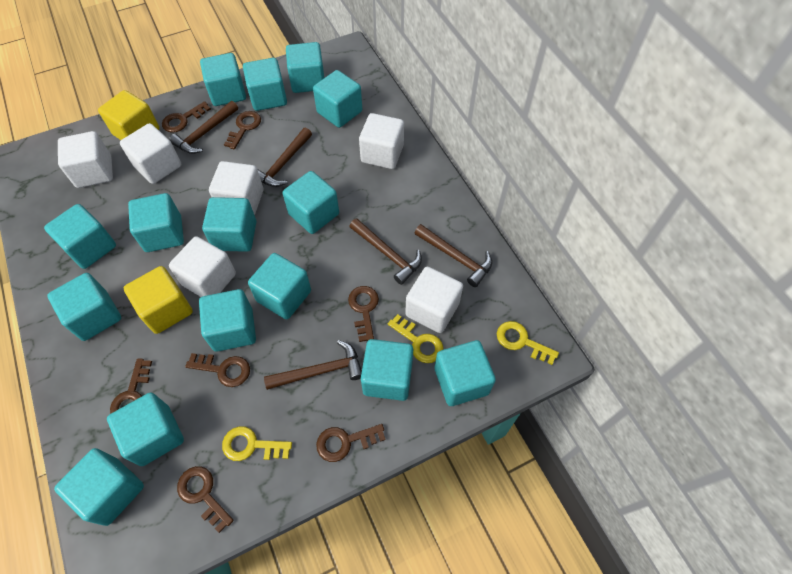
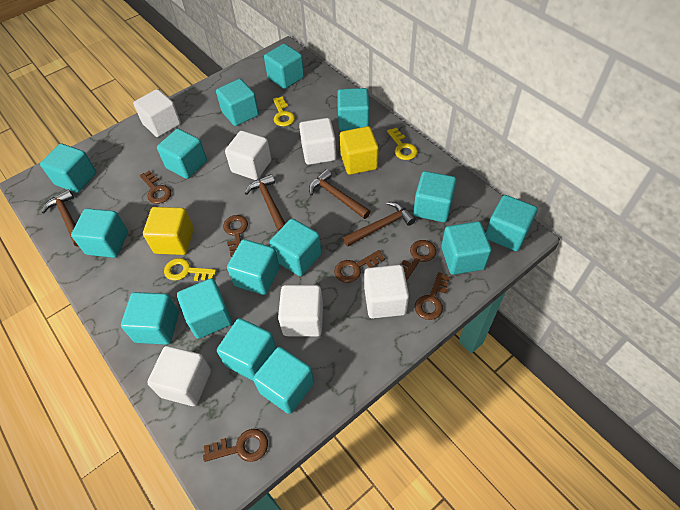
brown hammer: [169,101,238,154] [258,127,312,187] [264,340,362,390] [349,218,422,285] [414,224,492,287] = 5 -> [41,189,78,246] [245,174,286,231] [309,169,371,219] [343,202,416,247] = 4
brown key: [110,358,152,414] [162,101,211,133] [177,466,234,533] [185,353,250,387] [224,111,261,150] [316,424,386,462] [348,286,379,342] = 7 -> [140,170,171,204] [203,429,268,462] [223,215,248,257] [334,250,385,283] [402,240,436,281] [415,272,450,320] = 6

